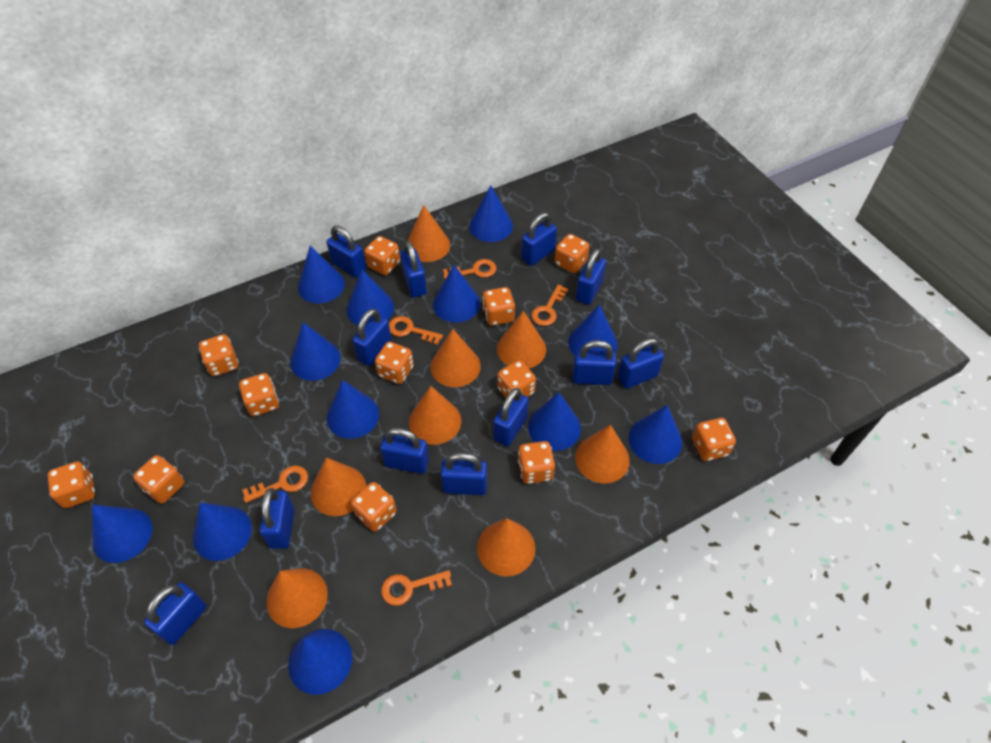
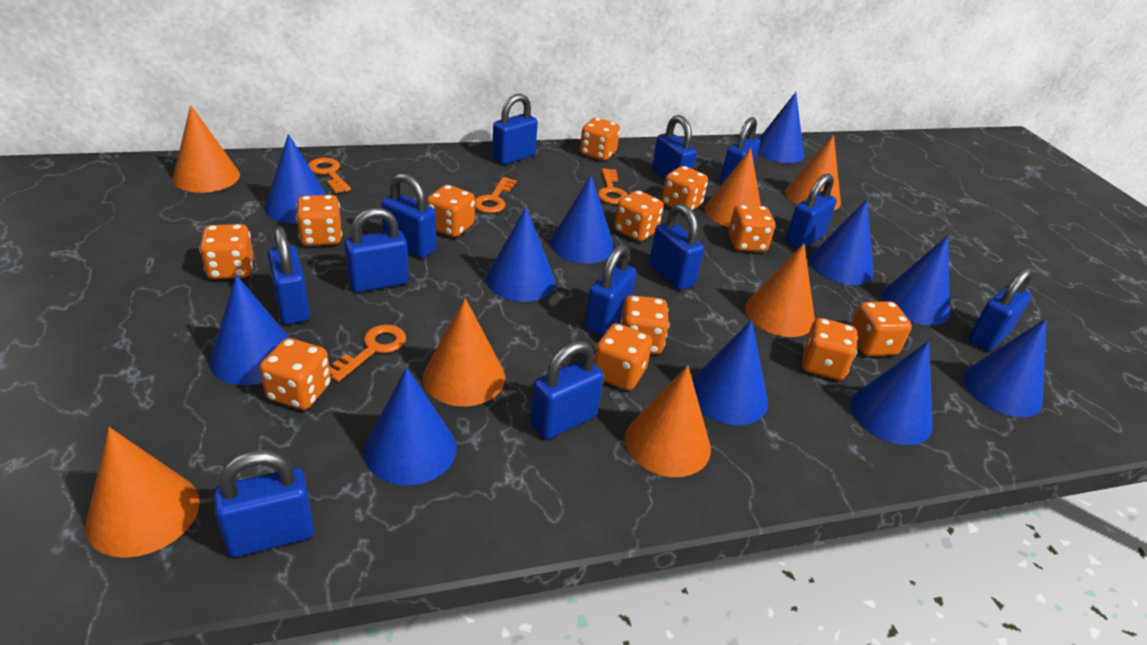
blue cone: [92,505,153,563] [193,503,252,561] [288,629,352,695] [290,322,341,381] [298,246,345,303] [327,380,379,439] [346,269,394,325] [433,265,480,322] [469,185,513,242] [528,392,581,451] [568,305,618,356] [629,405,682,464] = 12 -> [209,275,290,385] [265,134,327,224] [364,367,457,485] [486,207,556,302] [550,175,614,264] [692,320,768,425] [758,92,804,163] [810,199,874,285] [851,341,933,445] [882,236,950,325] [963,318,1046,417] = 11
orange cone: [266,568,328,628] [311,458,367,516] [407,205,450,262] [409,386,461,445] [431,329,481,387] [477,518,535,577] [497,311,546,368] [575,425,630,483] = 8 -> [85,427,199,558] [173,105,240,193] [423,298,505,407] [625,365,711,477] [705,148,761,227] [745,243,815,337] [785,135,841,210] = 7
orange key: [242,466,308,503] [381,570,452,606] [389,316,443,345] [443,259,496,279] [531,285,568,326] = 5 -> [308,158,351,194] [329,325,406,382] [475,177,517,213] [597,168,627,204] = 4

